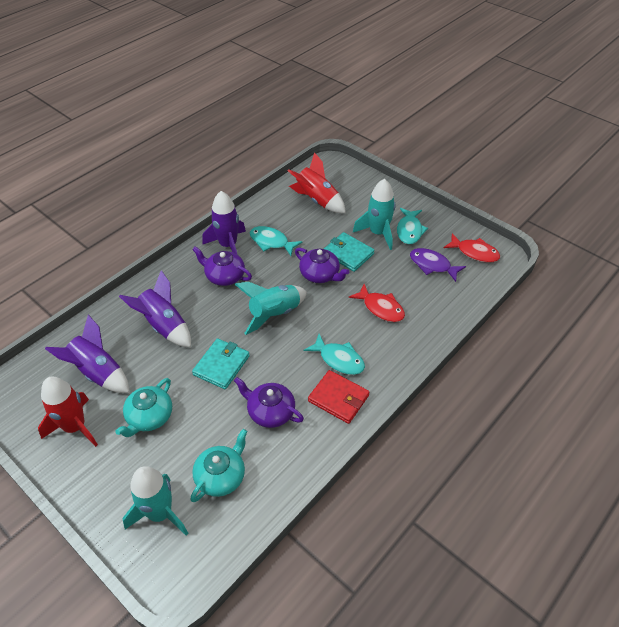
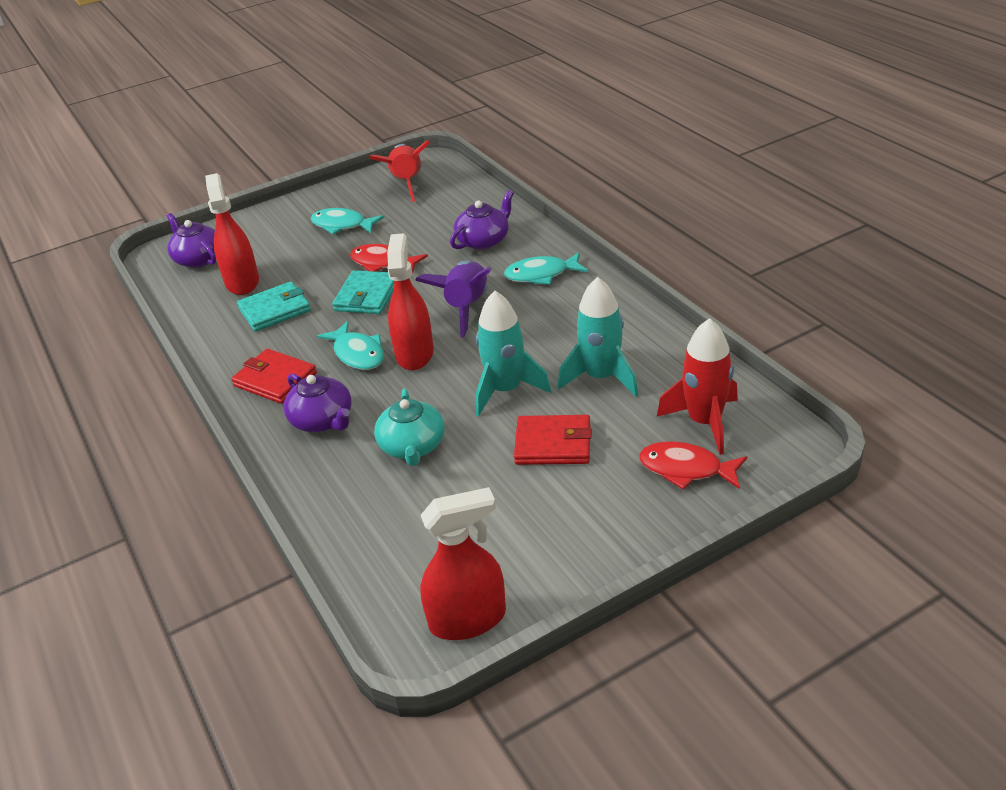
purple fish: [410,248,466,282] = 1 -> none = 0
purple rocket: [45,315,129,393] [119,270,191,347] [202,191,246,254] = 3 -> [415,261,491,338] = 1
red spray bottle: none = 0 -> [205,173,259,295] [387,233,434,370] [420,487,506,640] = 3
red wallet: [308,370,370,424] = 1 -> [231,349,317,404] [514,415,592,465] = 2
turquoise rocket: [122,466,188,536] [235,282,307,335] [353,179,396,250] = 3 -> [475,291,551,416] [558,277,638,397] = 2
turquoise teapot: [115,378,172,437] [190,429,248,502] = 2 -> [374,389,445,466] = 1

